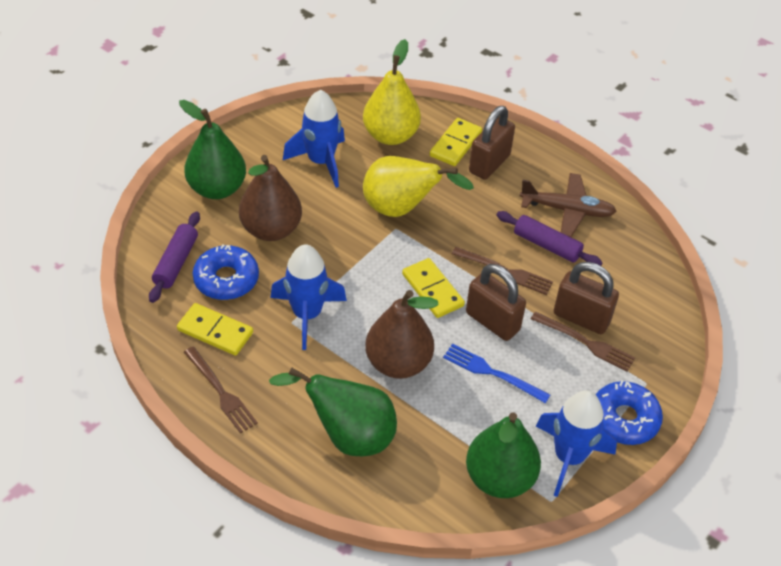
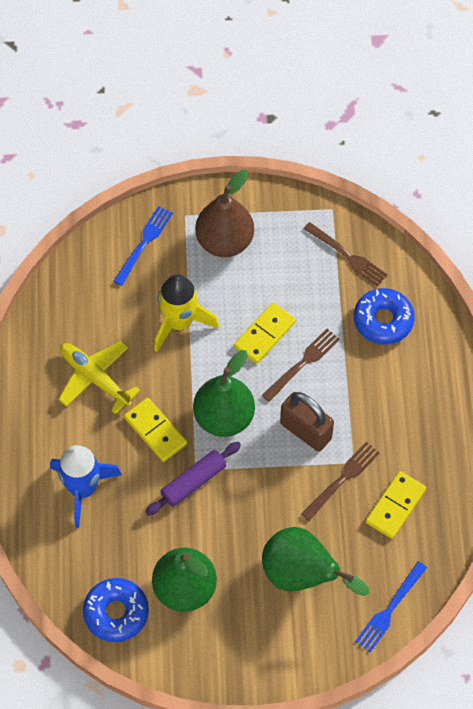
blue fork: [443,344,550,403] = 1 -> [113,206,173,286] [355,561,427,652] = 2
blue rocket: [270,244,347,350] [283,90,345,188] [536,390,617,497] = 3 -> [50,445,122,528] = 1
brown padlock: [466,264,526,341] [469,106,515,180] [554,262,619,334] = 3 -> [280,392,334,451] = 1
brown pear: [239,155,302,241] [365,290,439,379] = 2 -> [195,170,254,257] = 1
brown plane: [520,173,617,237] = 1 -> none = 0
purple rolling pin: [149,211,200,303] [496,211,603,266] = 2 -> [145,442,241,516] = 1
yellow pear: [363,39,421,145] [363,156,474,217] = 2 -> none = 0
yellow plane: none = 0 -> [58,341,140,414] = 1
yellow rocket: none = 0 -> [154,274,219,352] = 1

